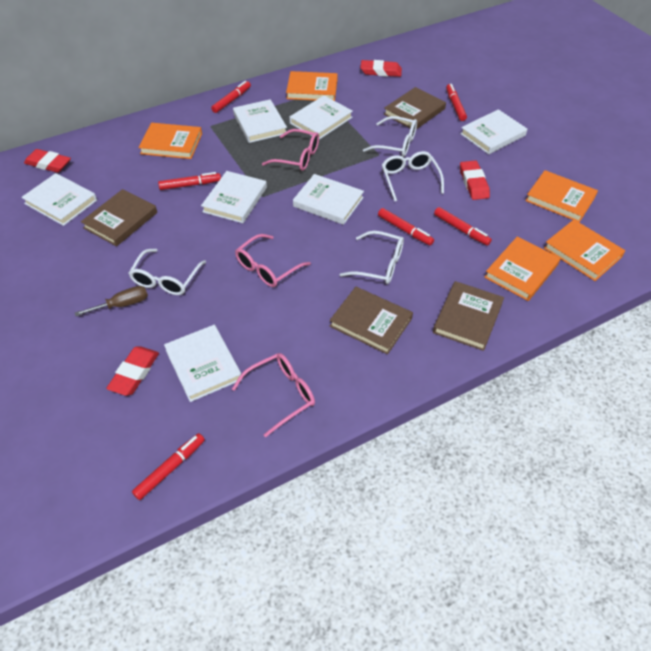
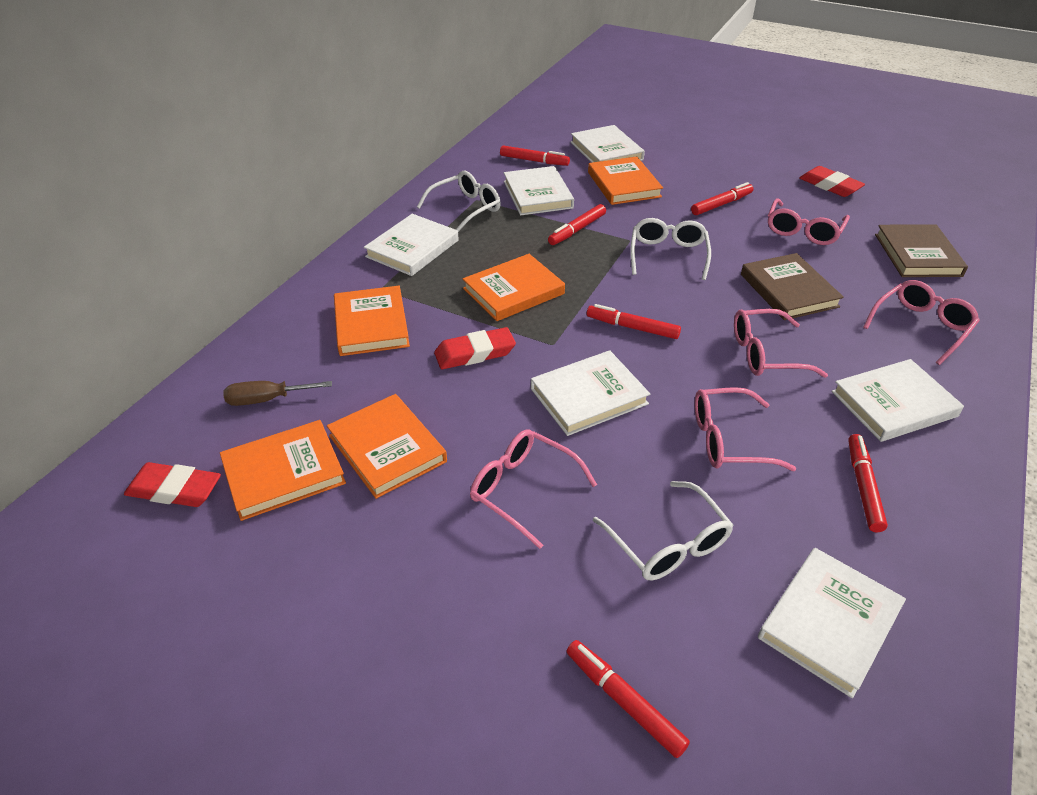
brown book: [81,189,157,246] [329,287,413,355] [384,87,446,129] [433,281,504,351] = 4 -> [741,253,844,320] [875,224,968,277] = 2
pink glasses: [232,353,315,437] [235,234,311,287] [262,129,319,171] = 3 -> [470,429,597,549] [695,387,796,471] [734,309,828,378] [768,198,850,245] [863,280,980,365] = 5
red eraser: [24,149,71,173] [106,346,159,396] [360,60,402,77] [460,160,490,200] = 4 -> [124,462,221,507] [434,327,516,369] [800,166,865,197] = 3
white book: [21,173,97,226] [164,325,241,402] [201,171,267,223] [233,99,287,143] [289,95,353,140] [293,174,364,225] [460,109,527,154] = 7 -> [364,214,459,276] [504,166,574,216] [531,350,650,436] [571,125,645,163] [758,548,906,698] [832,359,964,442] = 6
white glasses: [129,249,206,295] [340,231,404,284] [363,116,417,157] [382,151,444,201] = 4 -> [417,171,501,232] [593,481,733,581] [630,218,711,280] = 3

